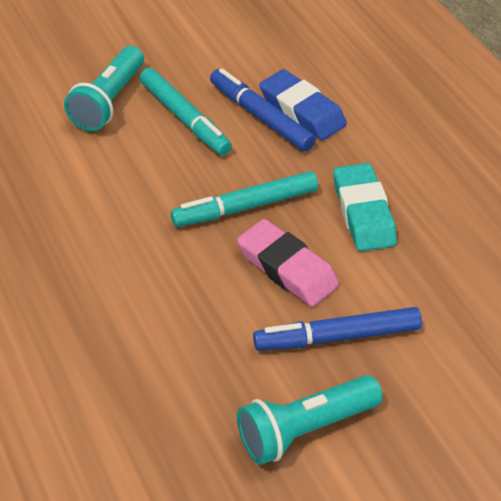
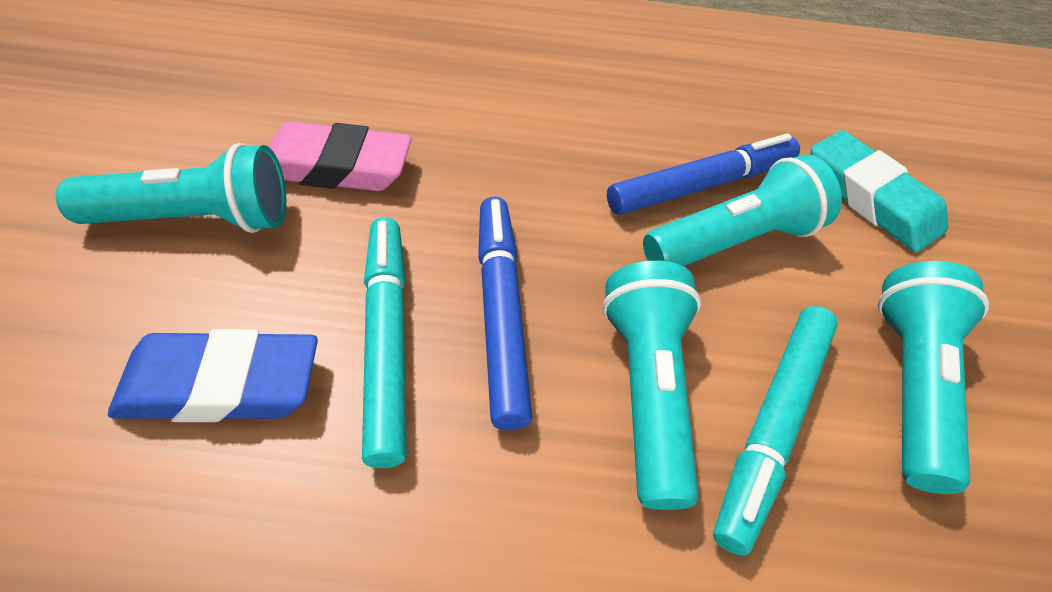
turquoise flashlight: [64,46,144,131] [237,375,383,465] = 2 -> [56,143,286,233] [602,261,701,510] [643,154,842,266] [878,261,989,494] = 4

